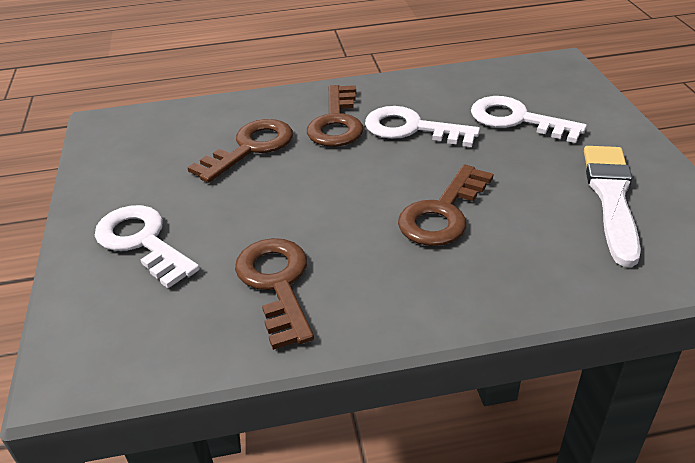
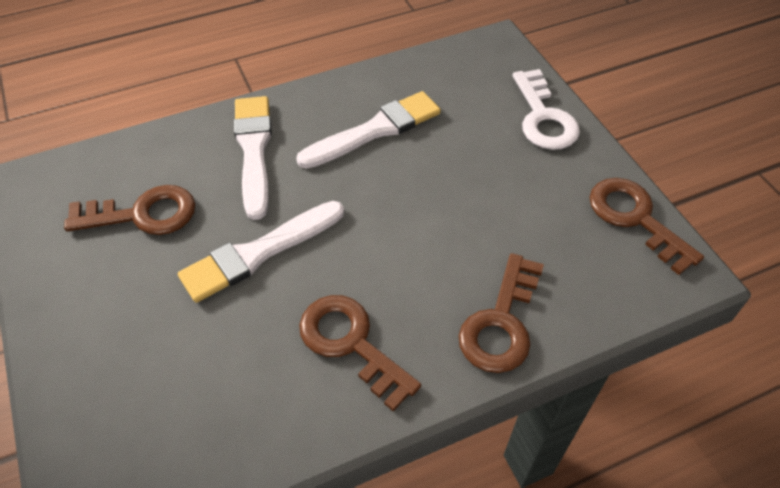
white brush: [584,146,641,267] = 1 -> [178,201,344,303] [234,96,272,220] [296,91,441,169] = 3
white key: [94,205,200,288] [365,106,480,147] [471,96,587,143] = 3 -> [513,69,580,150] = 1

